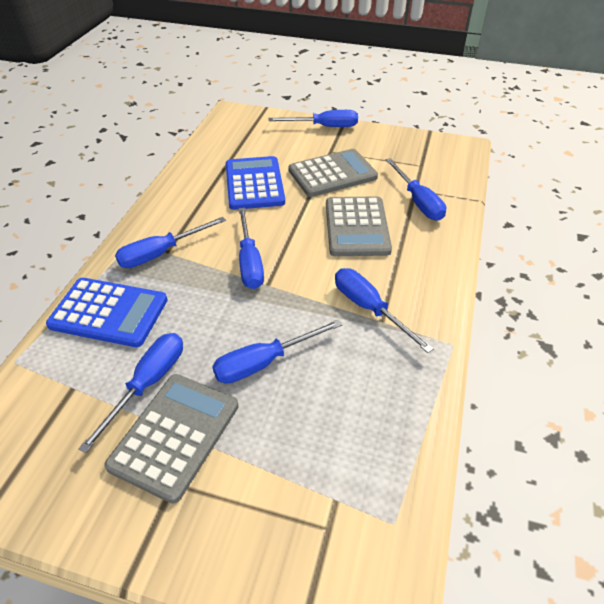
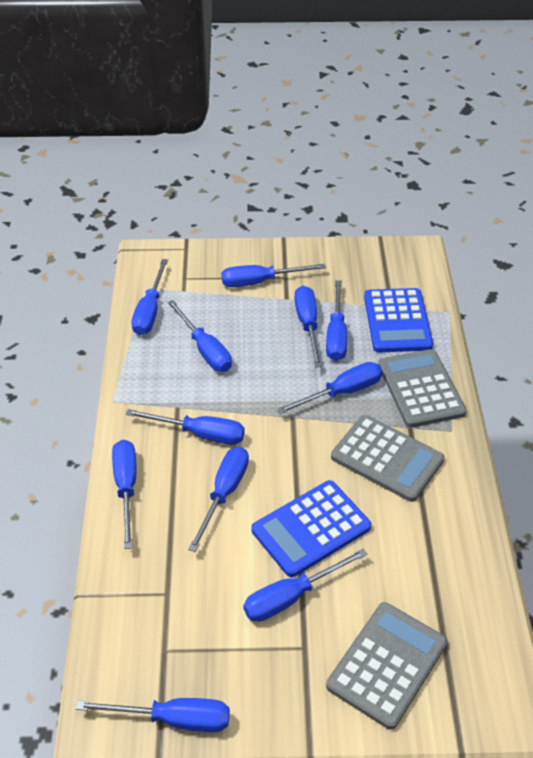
blue screwdriver: [78,333,183,453] [115,217,226,268] [212,319,343,384] [238,208,264,289] [268,110,358,127] [335,268,434,353] [386,158,446,221] = 7 -> [76,698,230,732] [112,440,137,549] [126,409,245,445] [131,259,168,335] [167,300,232,372] [188,447,249,552] [221,264,326,287] [243,549,368,622] [277,362,382,414] [294,286,322,368] [326,280,347,361] = 11

